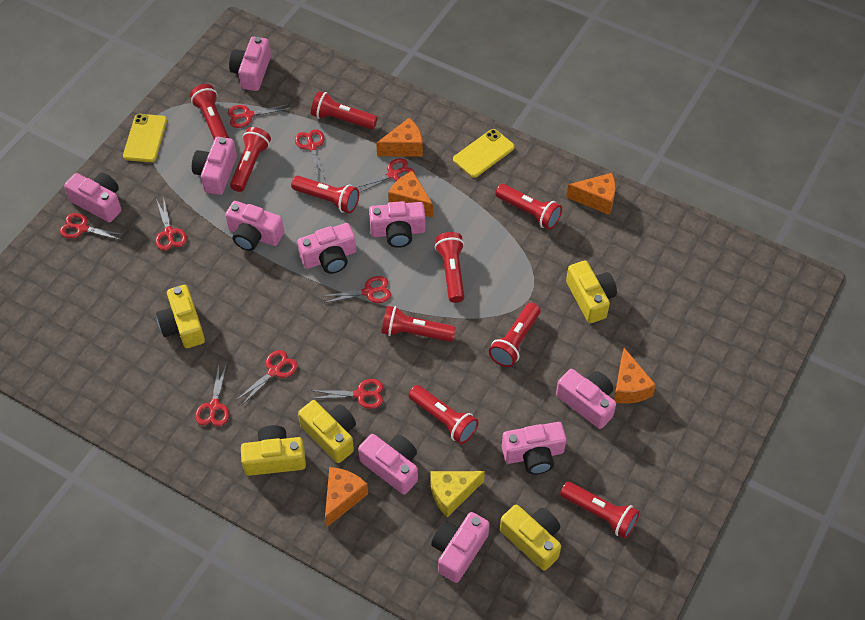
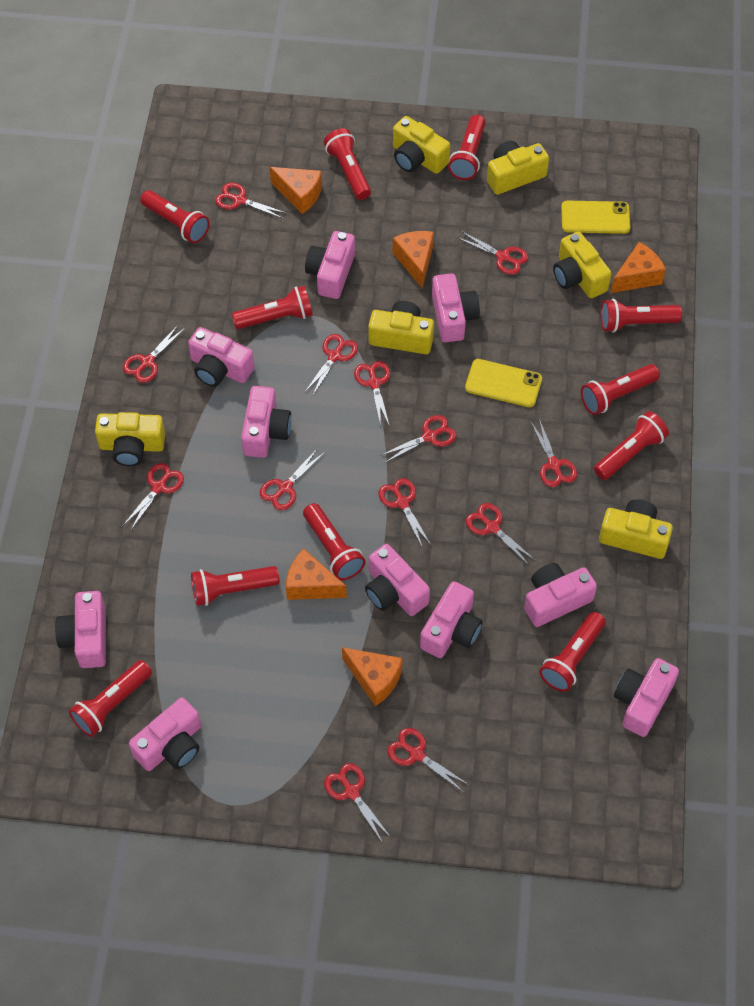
red flashlight: [190,84,229,139] [230,127,271,192] [291,176,359,214] [311,91,378,130] [381,306,456,342] [408,385,478,444] [435,232,464,303] [489,303,540,367] [495,184,562,230] [560,482,640,539] = 10 -> [69,660,152,737] [140,190,210,243] [191,566,279,606] [232,286,313,329] [303,503,366,580] [323,128,371,200] [448,115,486,180] [539,612,606,692] [581,364,660,415] [594,411,669,480] [601,299,682,333] = 11
red scissors: [60,213,125,241] [156,197,187,251] [195,363,229,427] [228,104,290,128] [236,350,298,405] [295,129,325,178] [311,379,383,409] [323,276,391,303] [356,158,415,193] = 9 -> [123,325,185,383] [123,463,184,531] [215,183,286,218] [260,448,325,510] [305,334,358,397] [324,763,390,842] [354,361,390,427] [379,478,431,546] [380,415,457,463] [387,728,469,792] [458,231,528,275] [466,503,536,565] [531,419,577,487] = 13
yellow camera: [156,285,205,348] [241,425,306,476] [298,400,356,463] [500,504,561,571] [566,261,617,323] = 5 -> [95,412,165,466] [368,301,434,354] [393,116,450,174] [487,141,549,195] [553,231,611,298] [599,499,673,559] = 6
yellow cheese: [430,471,485,517] = 1 -> none = 0

